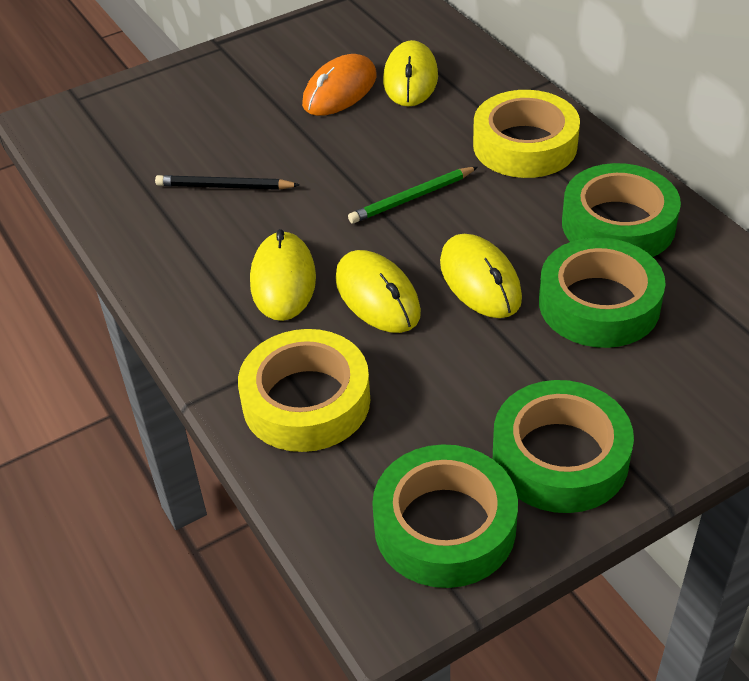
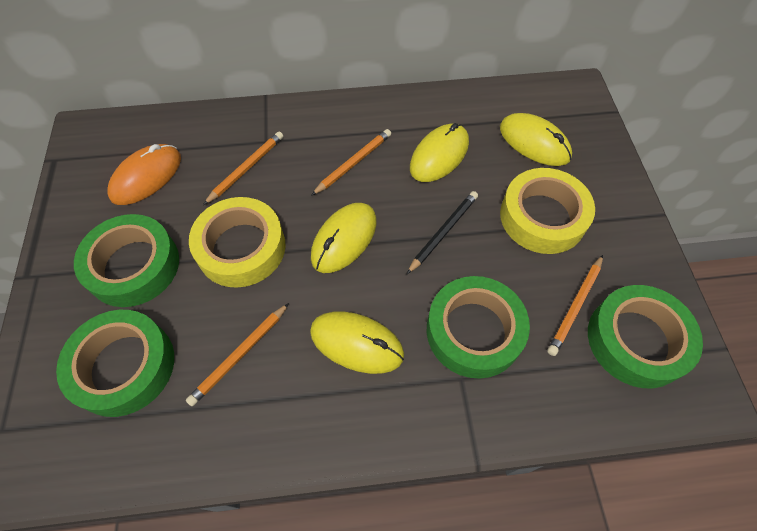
green pencil: [348,167,478,224] = 1 -> none = 0
orange pencil: none = 0 -> [186,303,289,406] [203,132,283,205] [311,129,391,196] [547,255,603,356] = 4

